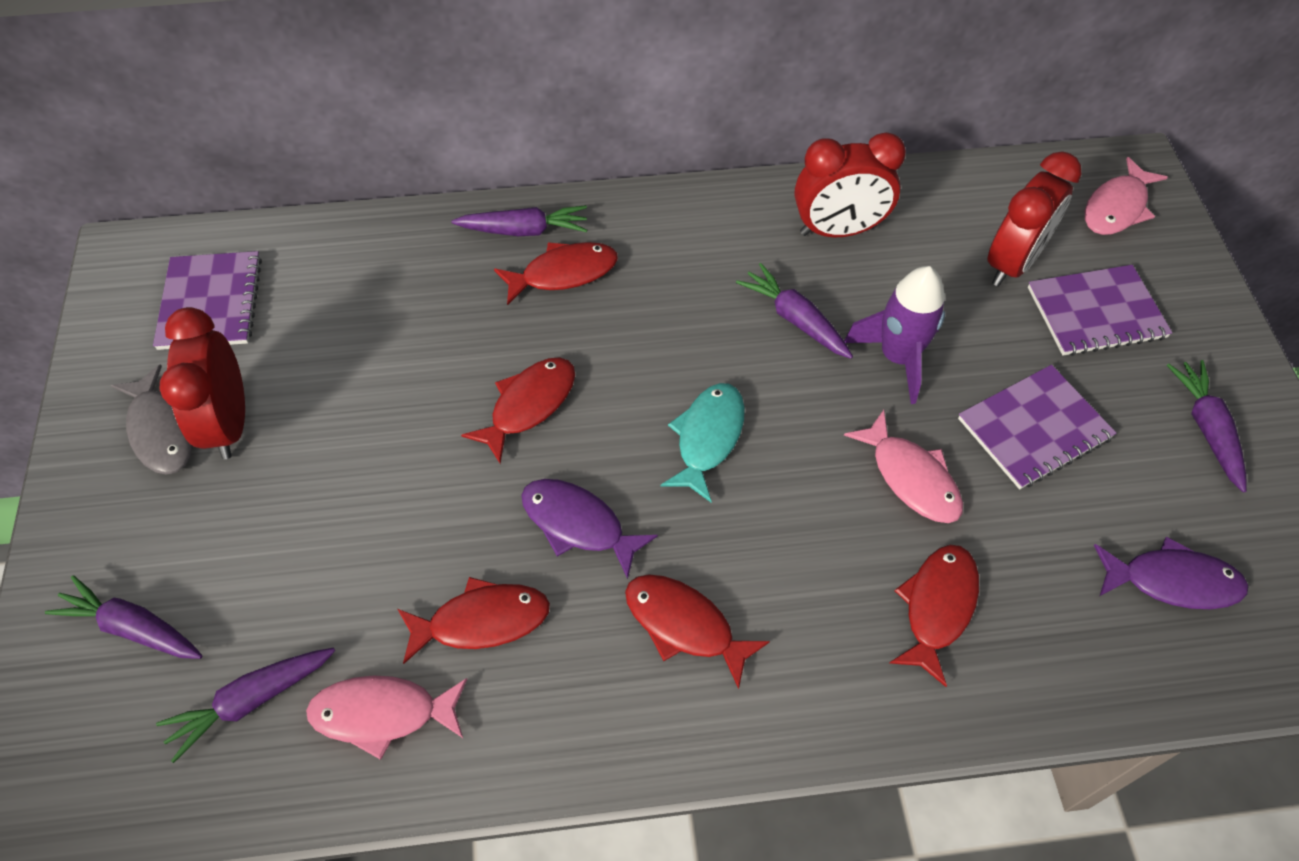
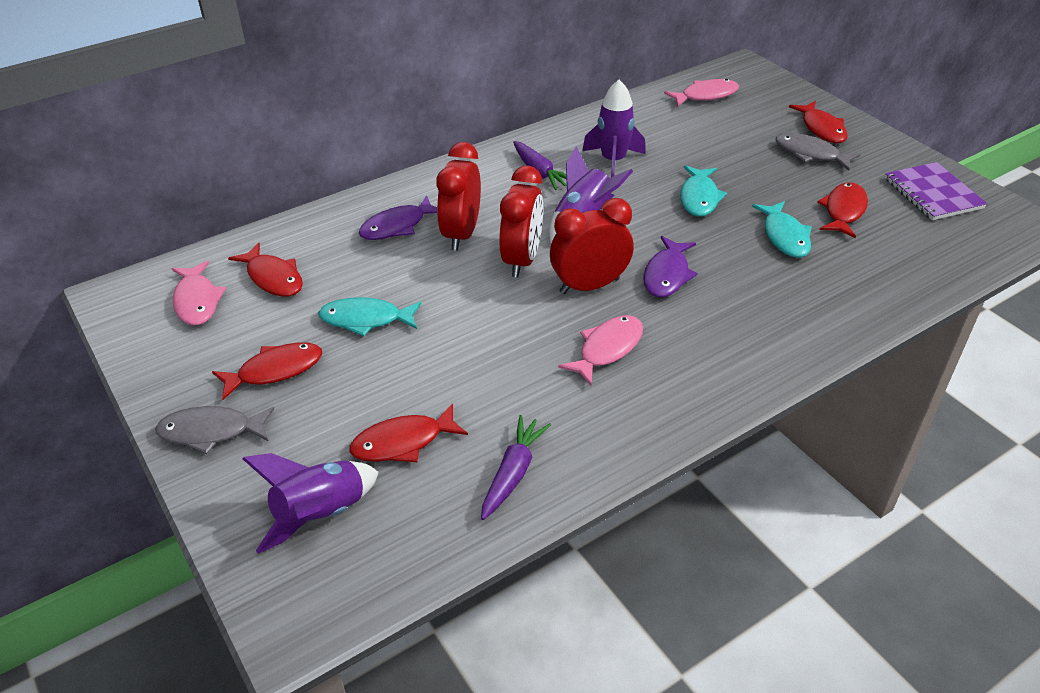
grey fish: [111,364,193,475] = 1 -> [155,406,274,454] [775,133,860,171] = 2
purple carrot: [45,575,202,659] [156,648,335,763] [451,205,587,236] [736,263,853,359] [1167,360,1247,493] = 5 -> [481,415,551,520] [513,141,567,190] = 2
purple notebook: [153,251,262,350] [958,365,1116,489] [1028,265,1172,356] = 3 -> [885,162,988,220] = 1
purple rocket: [844,266,945,404] = 1 -> [242,453,379,554] [549,146,633,243] [582,80,646,177] = 3
turquoise fish: [660,383,745,502] = 1 -> [318,297,421,336] [680,166,727,217] [752,201,812,258] = 3

